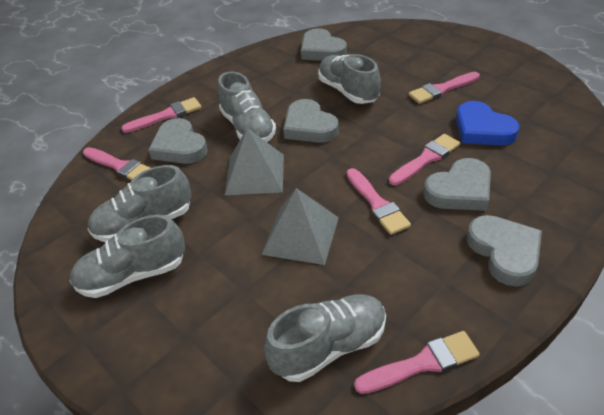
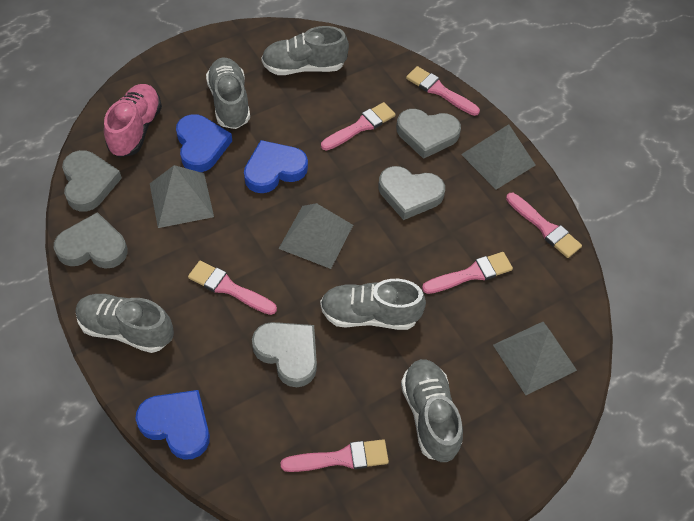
blue heart: [456,101,520,145] = 1 -> [136,390,210,460] [176,114,232,172] [244,140,308,193] = 3
grey pyramid: [225,128,284,195] [261,188,339,265] = 2 -> [150,165,214,228] [279,203,353,269] [461,124,535,189] [493,322,577,395] = 4
pink shoe: none = 0 -> [104,84,162,157] = 1

